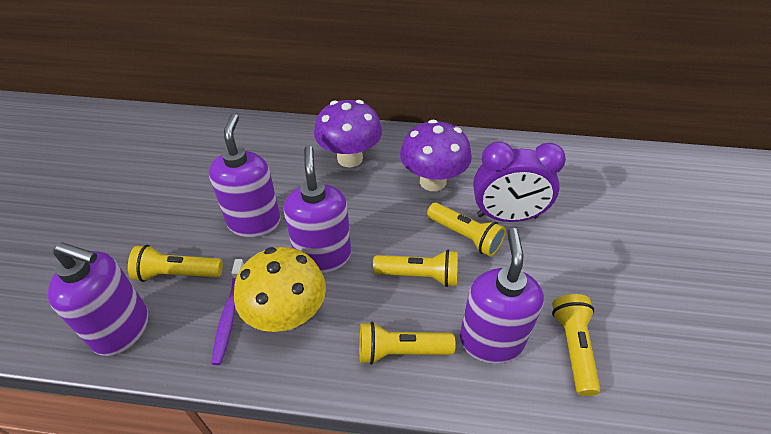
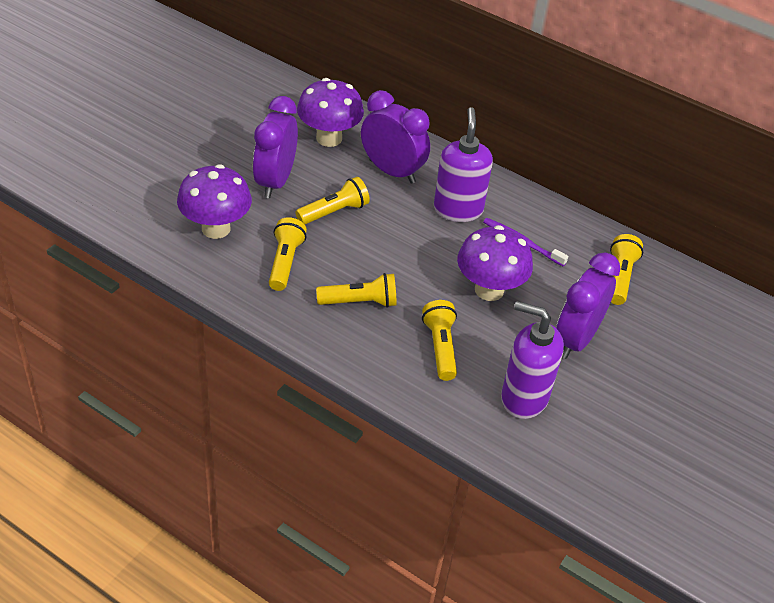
purple clock: [473,142,566,222] = 1 -> [253,96,298,198] [361,90,430,184] [556,252,620,359] = 3
purple mushroom: [314,100,382,167] [400,120,472,191] = 2 -> [177,164,252,239] [297,78,364,147] [457,225,533,301] = 3
purple soap dispenser: [48,242,148,356] [209,114,280,237] [284,146,351,273] [459,228,544,364] = 4 -> [434,107,493,222] [501,301,564,419] = 2
yellow mushroom: [234,247,326,332] = 1 -> none = 0

